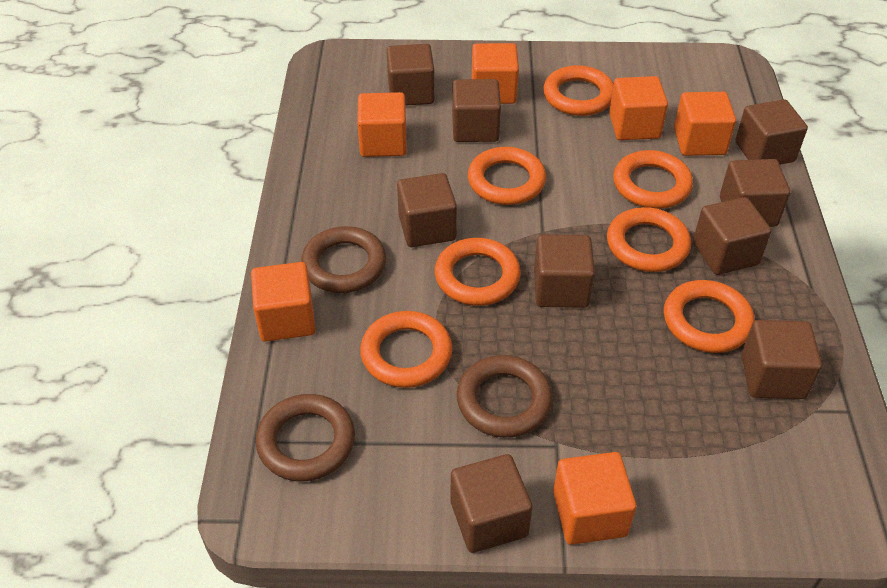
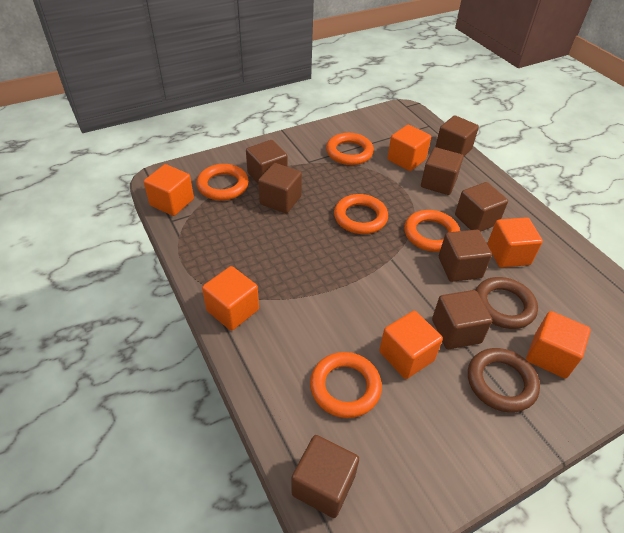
brown cube: [386,44,435,106] [397,173,457,247] [450,454,533,553] [452,79,501,142] [534,235,595,308] [693,197,771,275] [720,159,790,227] [735,99,808,165] [741,320,822,399] = 9 -> [246,140,288,185] [258,163,302,213] [292,435,359,518] [421,147,463,195] [432,290,493,349] [435,115,479,157] [439,230,492,282] [455,182,508,232] = 8
brown ring: [256,394,355,481] [301,226,386,293] [457,355,553,438] = 3 -> [468,348,540,413] [475,277,538,329] = 2
orange ring: [360,311,452,388] [435,238,521,306] [468,147,546,205] [543,65,614,116] [607,207,691,272] [613,150,693,209] [664,280,755,353] = 7 -> [196,164,249,201] [310,352,382,418] [326,133,374,165] [334,194,388,234] [404,210,460,252] = 5

